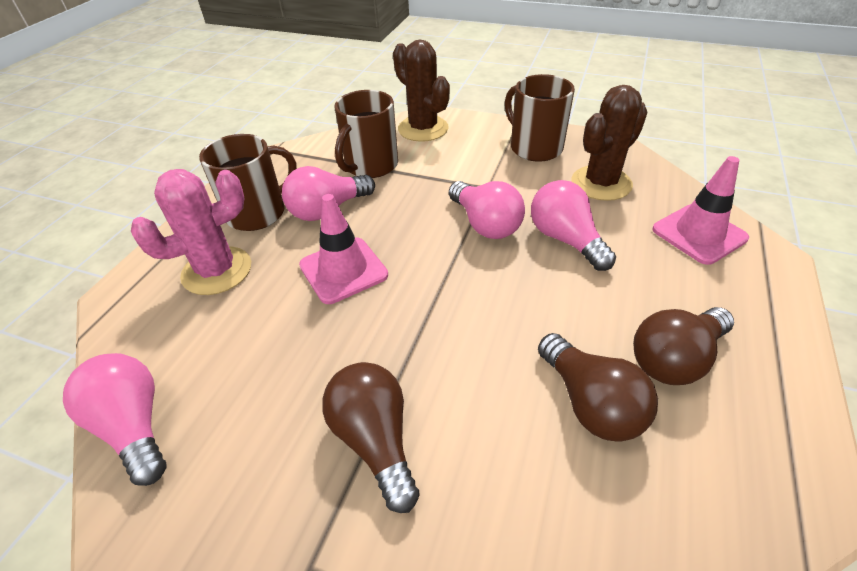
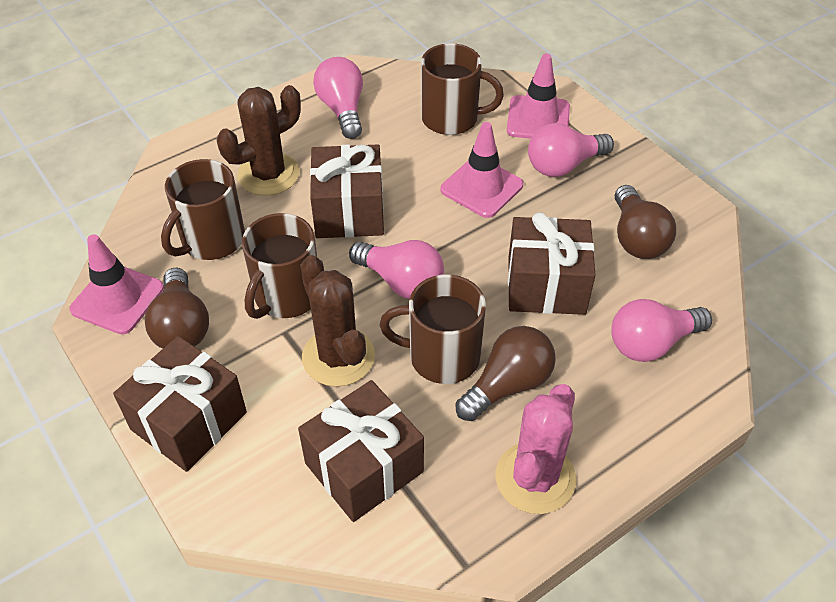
brown gift: none = 0 -> [113,336,247,472] [298,380,424,522] [310,144,384,238] [508,212,595,315] = 4
brown mug: [199,134,297,231] [334,90,398,178] [505,74,575,162] = 3 -> [161,159,245,260] [242,213,317,319] [379,275,486,384] [421,43,504,135] = 4
pink traffic cone: [299,194,388,304] [652,156,749,265] = 2 -> [69,234,164,334] [440,122,523,218] [507,54,570,139] = 3

